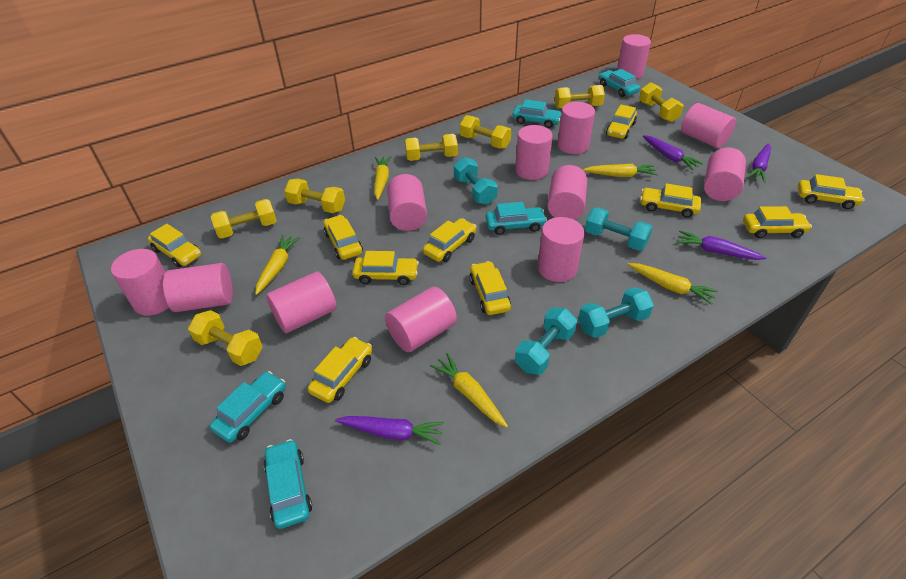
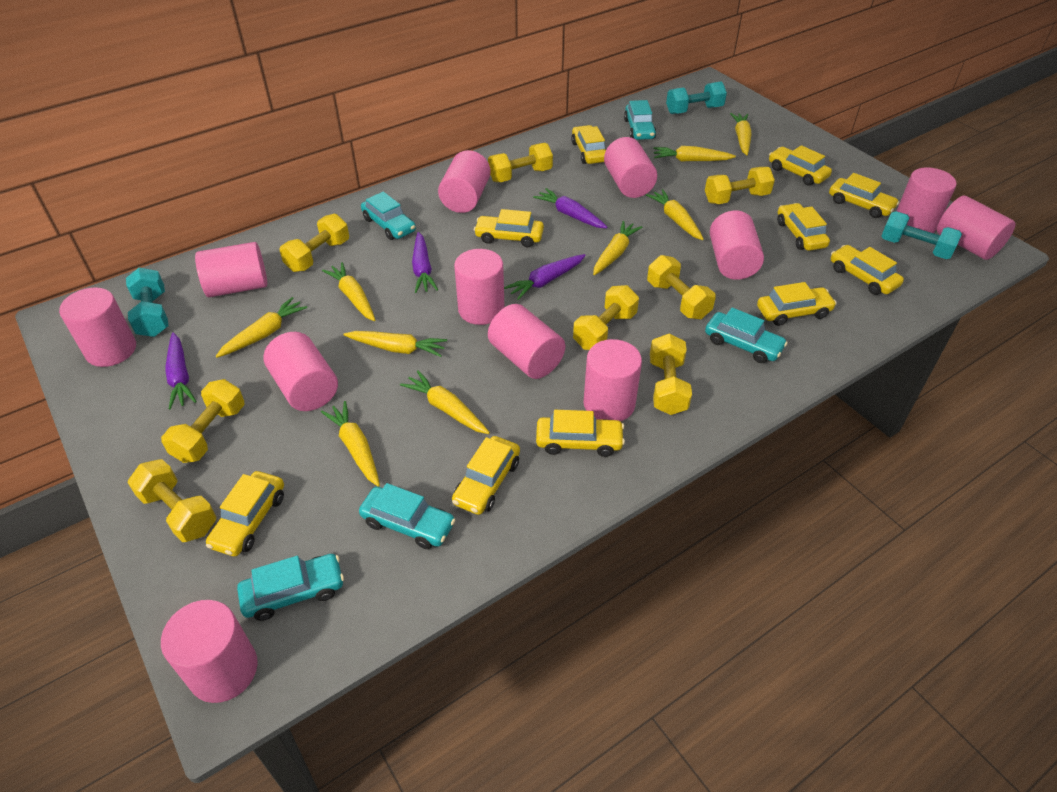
turquoise dumbbell: [454,157,498,205] [515,308,577,375] [578,287,654,338] [585,207,653,251] = 4 -> [126,267,168,337] [666,81,727,114] [881,211,962,259] = 3
yellow carrot: [255,235,300,295] [374,156,391,200] [430,353,508,428] [583,164,658,177] [628,263,718,305] = 5 -> [216,297,307,358] [321,401,380,487] [322,262,375,321] [344,331,447,357] [400,370,490,434] [593,221,642,275] [646,189,704,240] [653,146,736,161] [730,113,752,155] = 9
yellow dumbbell: [188,310,263,366] [211,199,277,239] [284,179,345,213] [405,134,458,161] [460,115,511,149] [555,85,605,109] [639,82,684,122] = 7 -> [128,459,216,542] [161,379,245,463] [279,214,349,272] [488,143,553,182] [573,285,639,350] [647,255,716,319] [650,333,692,415] [705,167,775,204] = 8

